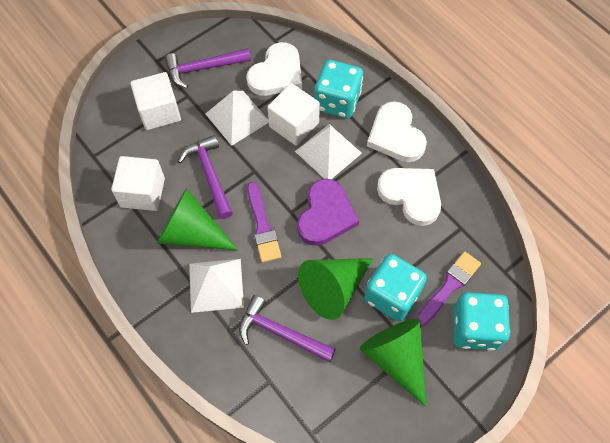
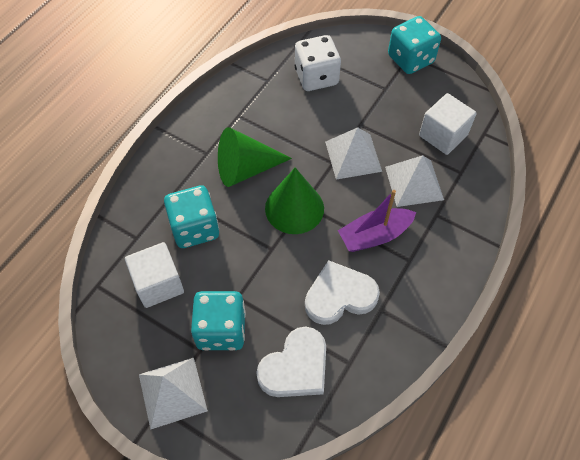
green cone: [157,188,238,250] [298,258,373,320] [359,318,426,407] = 3 -> [218,127,292,187] [265,168,324,234] = 2
purple boat: none = 0 -> [338,190,416,252] = 1
purple brush: [247,182,281,262] [417,251,481,326] = 2 -> none = 0
purple hammer: [165,48,251,88] [178,135,233,219] [239,295,336,363] = 3 -> none = 0
purple heart: [297,179,359,246] = 1 -> none = 0
white cube: [111,156,165,211] [131,72,181,130] [267,83,320,146] = 3 -> [125,242,184,308] [419,93,477,155] = 2
white dice: none = 0 -> [295,35,341,91] = 1
white heart: [247,42,302,96] [367,101,427,162] [377,168,441,226] = 3 -> [256,326,326,397] [305,260,380,325] = 2

